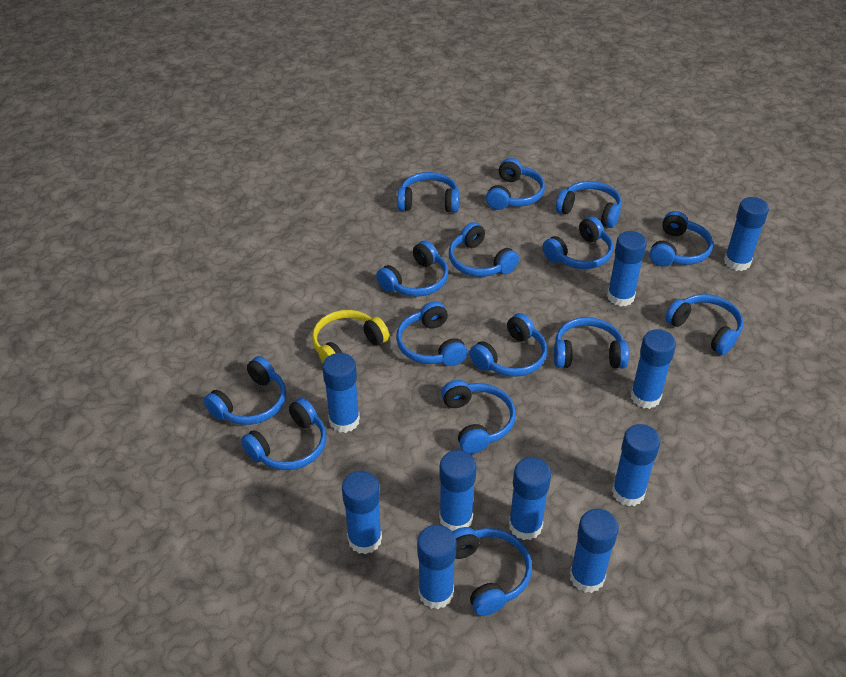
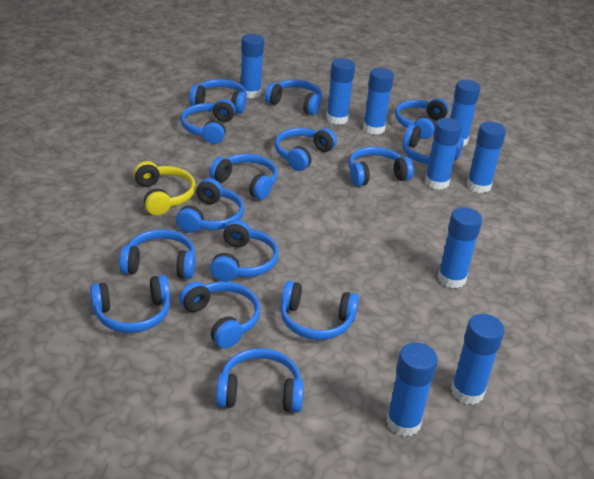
blue glue stick: [322,353,360,433] [342,471,382,554] [417,525,457,609] [439,450,477,531] [509,457,551,540] [570,509,619,593] [607,231,647,306] [612,424,661,506] [631,329,676,409] [724,197,769,271] = 10 -> [241,34,264,98] [326,58,355,125] [363,68,394,135] [386,342,438,437] [425,118,462,190] [438,207,482,288] [450,80,480,146] [451,314,505,405] [466,122,506,193] = 9

